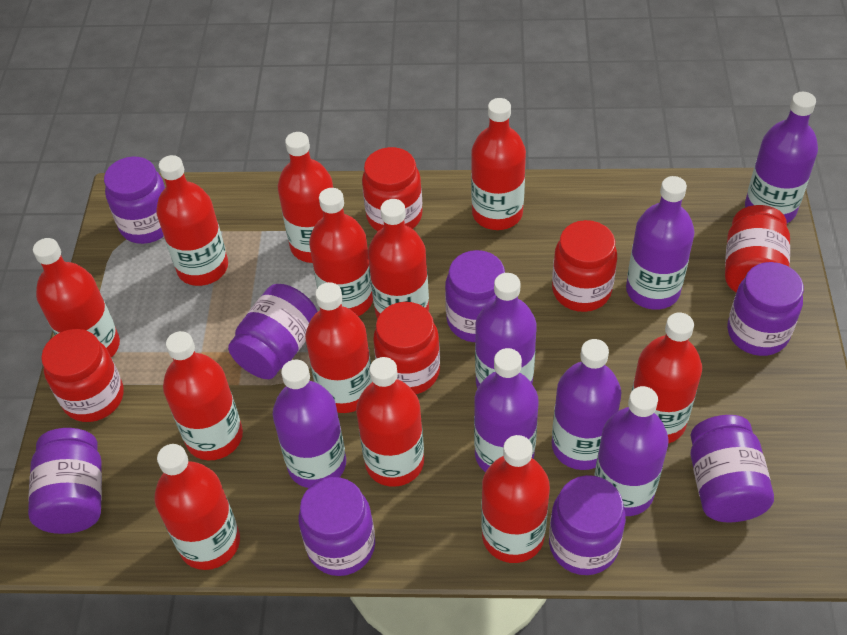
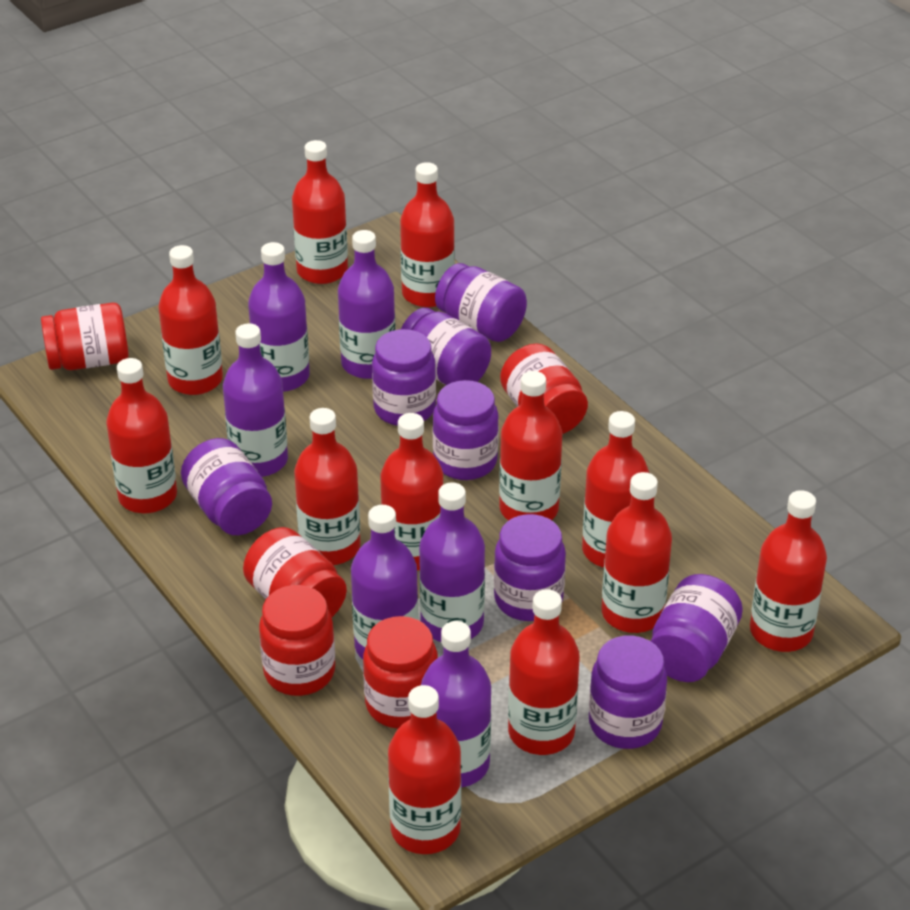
purple bottle: [273,360,346,488] [474,348,539,472] [475,273,537,389] [551,339,621,470] [594,386,669,516] [626,176,695,310] [745,92,818,223] = 7 -> [223,323,288,477] [248,242,310,392] [338,230,396,379] [351,505,419,659] [419,483,485,642] [421,621,491,787] = 6

